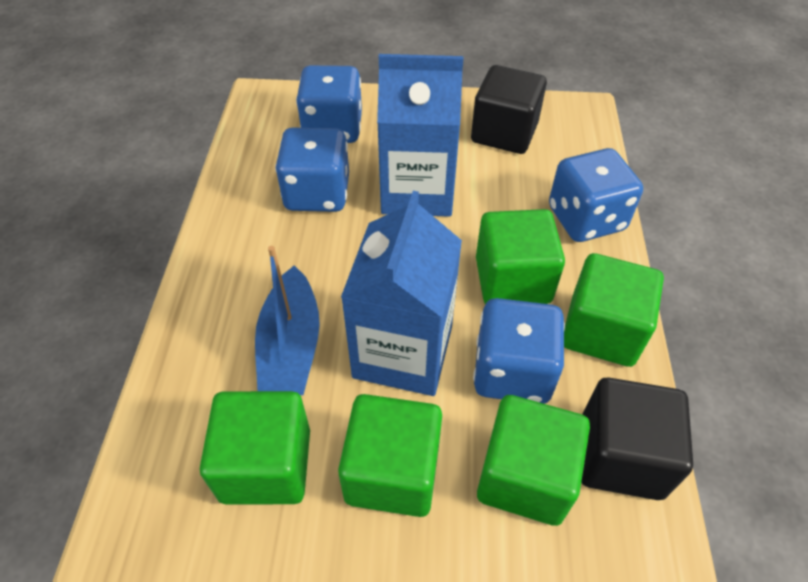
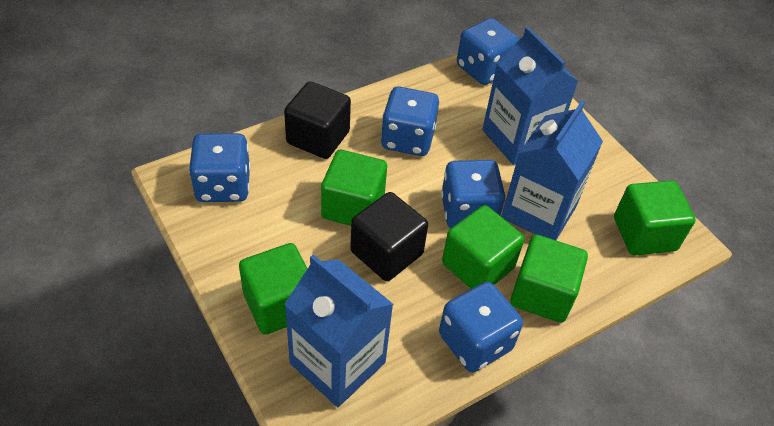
blue boat: [255,246,320,395] = 1 -> none = 0
blue carton: [341,191,462,396] [377,54,463,217] = 2 -> [284,255,393,407] [482,27,579,165] [501,101,603,240] = 3
blue dice: [275,127,349,212] [296,65,362,143] [473,298,565,404] [549,148,643,242] = 4 -> [189,133,251,202] [381,87,439,156] [439,282,523,372] [441,160,505,228] [457,18,519,85] = 5

